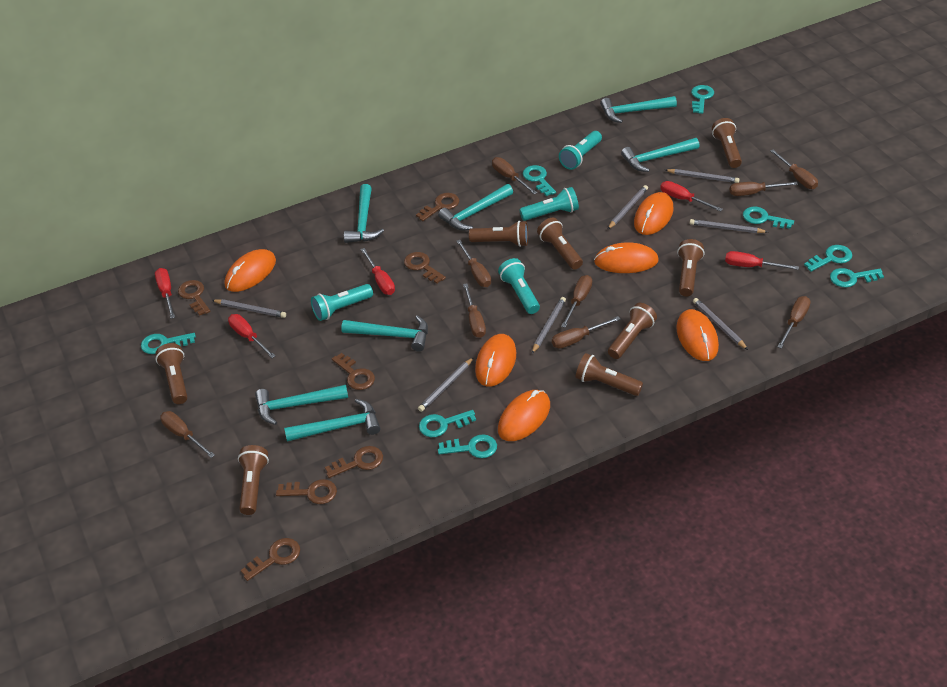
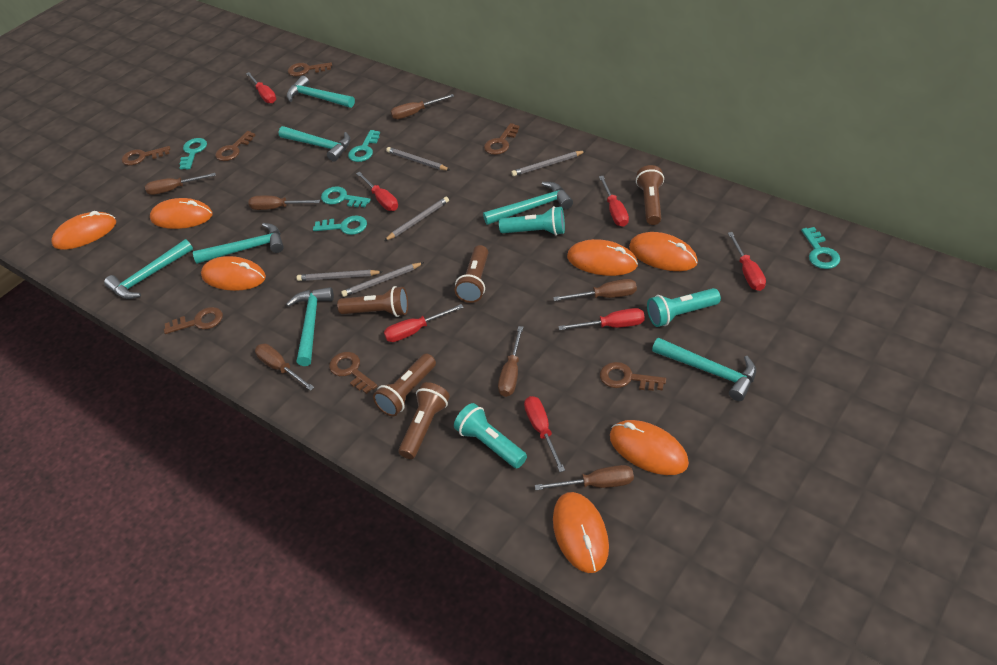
brown flashlight: [155,343,188,404] [238,445,269,515] [469,220,528,247] [537,218,583,270] [576,353,643,396] [608,303,657,359] [677,239,705,296] [712,118,742,168] = 8 -> [337,286,408,317] [373,353,436,417] [398,382,450,459] [455,245,488,303] [636,165,664,225] = 5
brown screwdriver: [160,411,215,458] [456,240,491,287] [463,283,486,338] [492,157,537,194] [552,316,620,349] [561,275,592,328] [729,182,798,196] [770,149,818,189] [777,296,811,349] = 9 -> [145,173,216,195] [248,196,320,210] [255,344,315,391] [390,94,454,119] [498,326,523,397] [535,465,634,490] [553,279,637,301] = 7
grey pencil: [212,299,286,318] [418,357,474,412] [532,297,566,354] [607,185,648,230] [665,169,740,183] [690,219,768,233] [693,298,748,350] = 7 -> [297,270,382,281] [341,262,424,297] [384,197,449,241] [386,147,450,170] [511,151,585,176] = 5
orange mouse: [225,249,276,292] [475,334,516,386] [498,390,550,441] [594,242,659,273] [634,192,674,235] [676,309,719,361] = 6 -> [51,211,116,250] [150,198,213,229] [201,256,266,291] [553,492,609,573] [567,239,638,276] [610,420,689,475] [629,232,698,271] = 7
red screwdriver: [155,268,175,319] [228,314,275,358] [361,248,395,295] [660,181,723,212] [725,251,799,270] = 5 -> [246,72,276,104] [356,172,398,211] [384,304,464,342] [524,396,565,472] [558,308,645,330] [599,176,629,227] [728,232,766,291] = 7
turquoise flashlight: [311,284,373,321] [498,258,540,314] [519,187,579,221] [559,131,602,170] = 4 -> [454,403,527,468] [499,206,565,236] [647,288,721,327] = 3
turquoise key: [141,333,196,354] [419,410,476,437] [438,434,497,458] [523,165,556,196] [691,85,714,114] [743,207,794,229] [804,245,852,272] [830,268,884,287] = 8 -> [180,138,207,170] [313,215,367,235] [321,186,371,207] [348,130,380,162] [801,227,840,269] = 5

